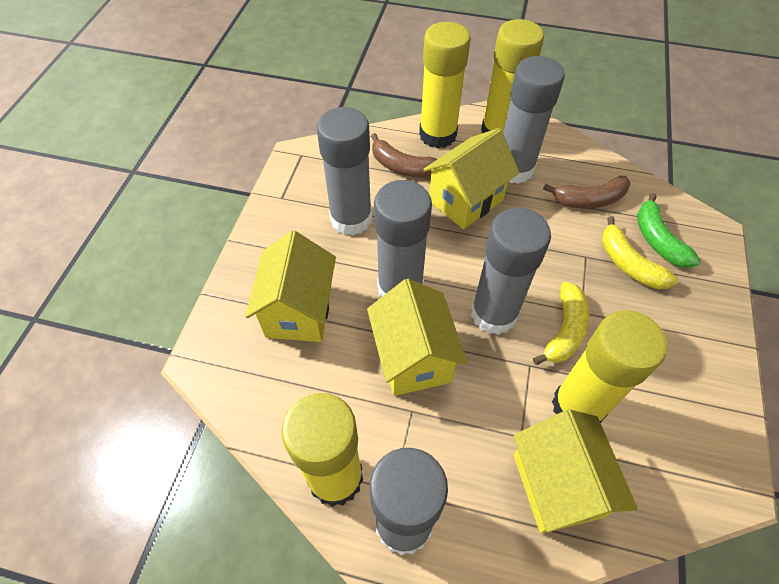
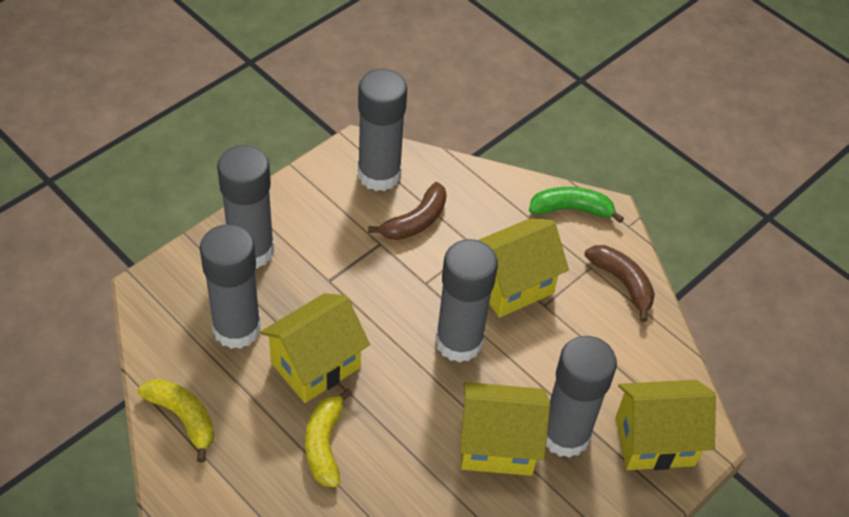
yellow glue stick: [282,393,363,507] [419,22,471,148] [481,19,544,133] [552,310,667,423] = 4 -> none = 0

